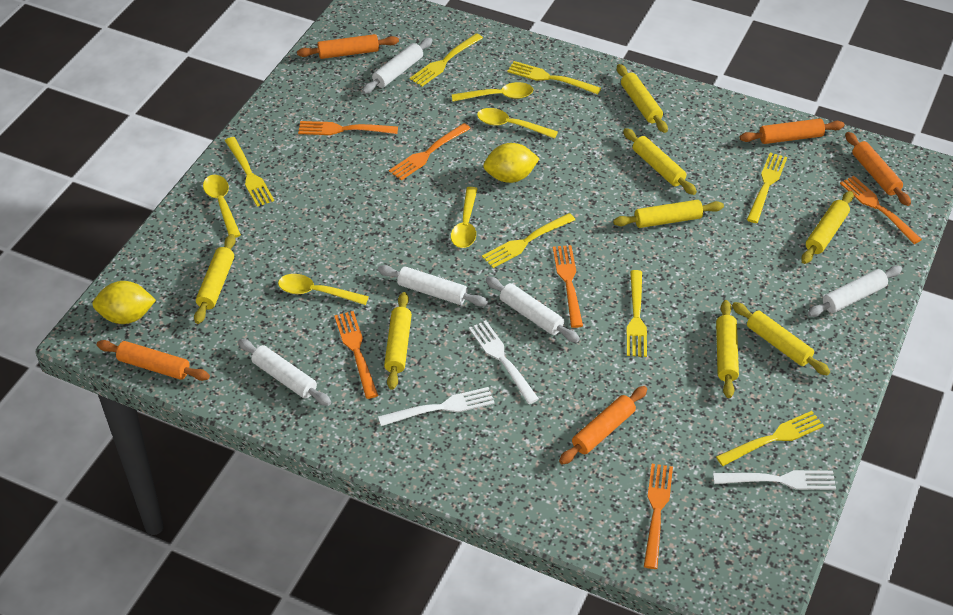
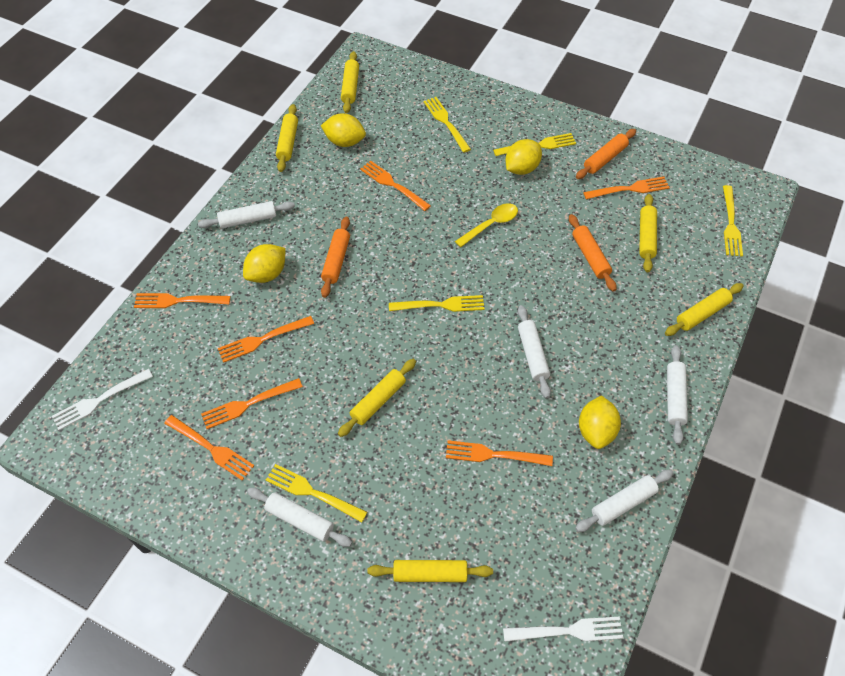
orange fork: [298,121,398,135] [334,311,378,399] [389,123,471,180] [553,245,583,328] [644,464,673,569] [840,176,922,244] = 6 -> [134,293,230,308] [164,415,254,480] [201,378,303,429] [218,316,314,363] [360,161,431,211] [446,440,553,466] [583,177,670,199] = 7
orange rolling pin: [97,340,210,381] [297,34,399,59] [559,386,647,465] [740,118,844,144] [845,132,911,206] = 5 -> [321,217,350,298] [569,214,617,292] [576,129,636,179] = 3
white fork: [378,387,495,426] [469,321,539,404] [713,470,836,490] = 3 -> [52,369,153,430] [503,616,623,642] = 2
yellow fork: [225,137,274,207] [410,33,483,86] [482,213,575,268] [507,61,601,95] [627,270,647,357] [716,411,824,466] [747,153,787,223] = 7 -> [266,464,367,522] [389,295,484,312] [423,97,471,153] [493,133,576,156] [723,185,743,257] = 5
yellow lemon: [92,281,156,324] [483,143,540,183] = 2 -> [243,244,286,283] [321,113,366,147] [505,139,542,175] [579,395,621,449] = 4
yellow rolling pin: [194,234,236,324] [384,292,412,390] [613,200,724,228] [617,64,668,133] [623,128,697,195] [716,300,739,398] [732,302,830,376] [801,191,854,264] = 8 -> [276,104,298,172] [338,359,416,437] [341,51,359,113] [367,560,493,582] [639,194,657,272] [665,283,743,336] = 6
yellow spoon: [203,175,241,238] [278,274,369,305] [451,187,477,248] [452,82,533,102] [477,108,558,139] = 5 -> [455,203,518,247] = 1

